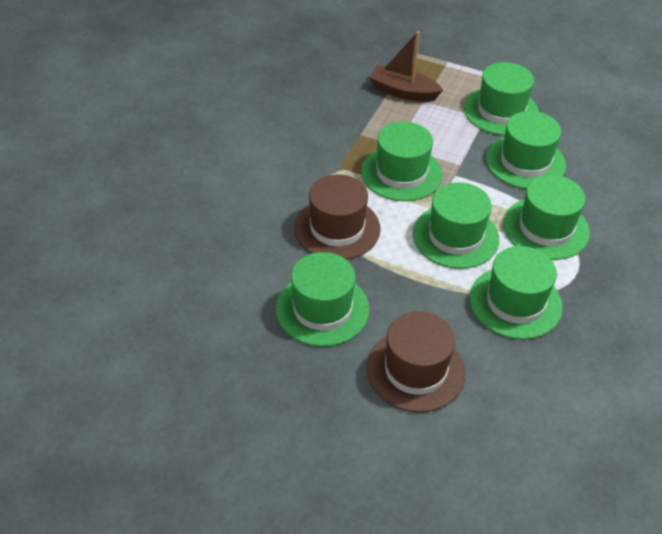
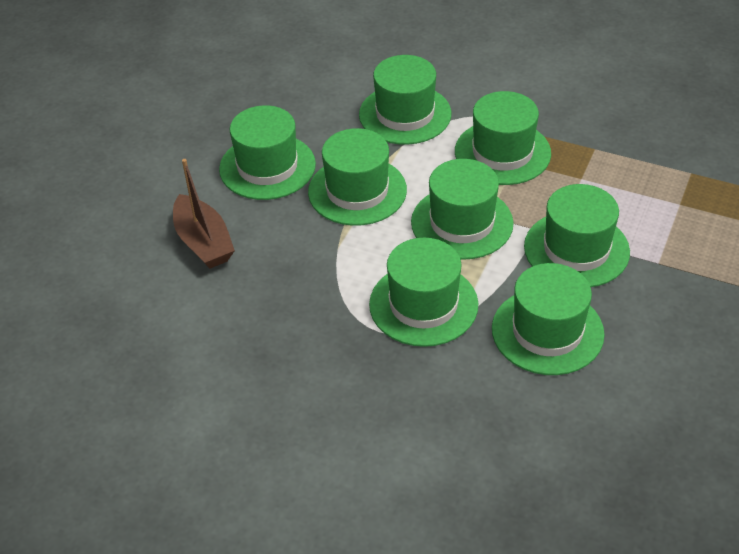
brown hat: [294,174,381,260] [366,311,465,412] = 2 -> none = 0
green hat: [276,252,370,347] [361,121,442,201] [413,182,499,269] [464,62,539,135] [469,246,563,339] [486,111,566,189] [503,175,590,260] = 7 -> [219,105,316,200] [308,128,407,226] [359,55,451,145] [369,238,478,347] [411,159,514,260] [455,91,551,185] [492,263,605,375] [524,184,630,287] = 8

